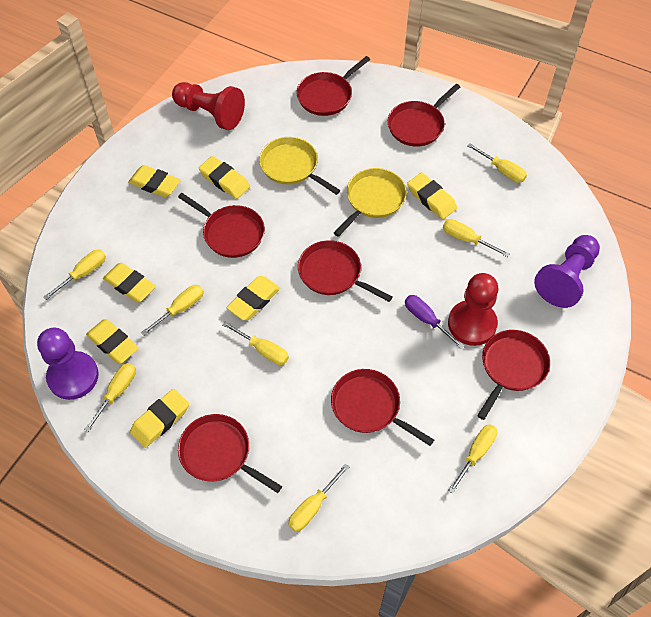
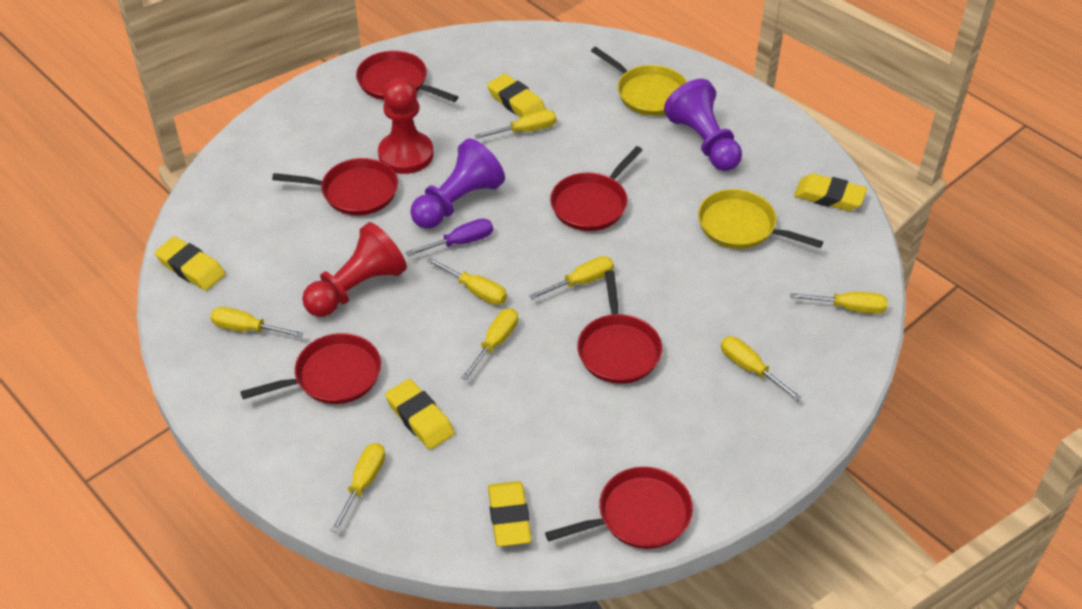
red pan: [178,193,265,258] [178,414,282,493] [297,56,370,116] [298,240,393,302] [331,369,434,446] [388,84,460,147] [477,330,550,420] = 7 -> [240,333,381,404] [272,158,398,215] [356,51,458,102] [545,467,693,549] [550,146,643,231] [577,270,662,384] = 6
yellow eraser: [86,319,139,364] [103,263,156,303] [128,165,181,198] [130,389,189,448] [199,156,250,199] [226,276,280,320] [407,173,457,219] = 7 -> [155,236,225,290] [385,379,455,450] [487,74,546,117] [488,481,532,547] [794,173,867,211] = 5

